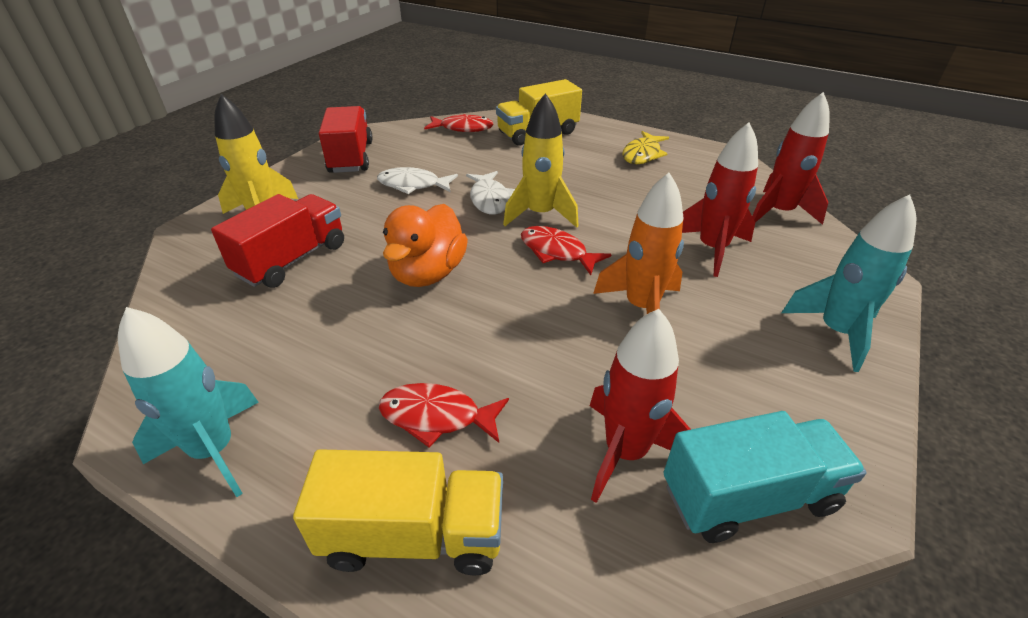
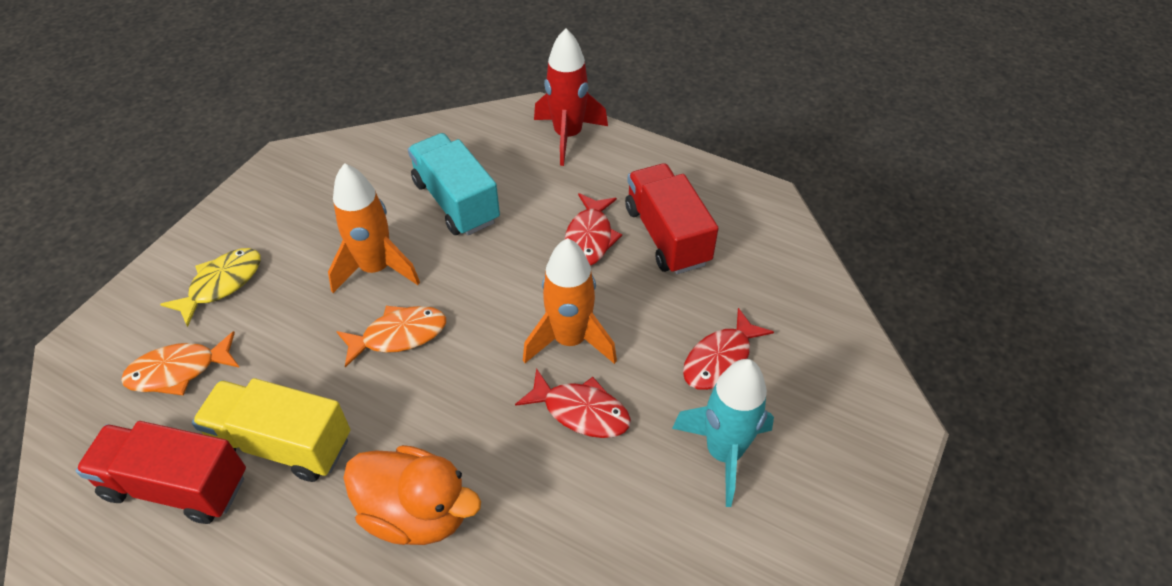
orange fish: none = 0 -> [121,331,240,395] [336,306,446,368] = 2
orange rocket: [593,173,684,314] = 1 -> [328,163,420,293] [523,238,617,364] = 2
red rocket: [590,309,691,503] [682,122,758,277] [752,92,830,225] = 3 -> [534,28,608,166] = 1
turquoise rocket: [118,307,259,497] [782,194,916,372] = 2 -> [672,359,774,507] = 1
white fish: [377,167,458,194] [466,171,515,215] = 2 -> none = 0
yellow rocket: [214,94,298,214] [503,93,578,228] = 2 -> none = 0
yellow truck: [293,449,503,575] [496,79,582,145] = 2 -> [192,378,350,482] = 1

